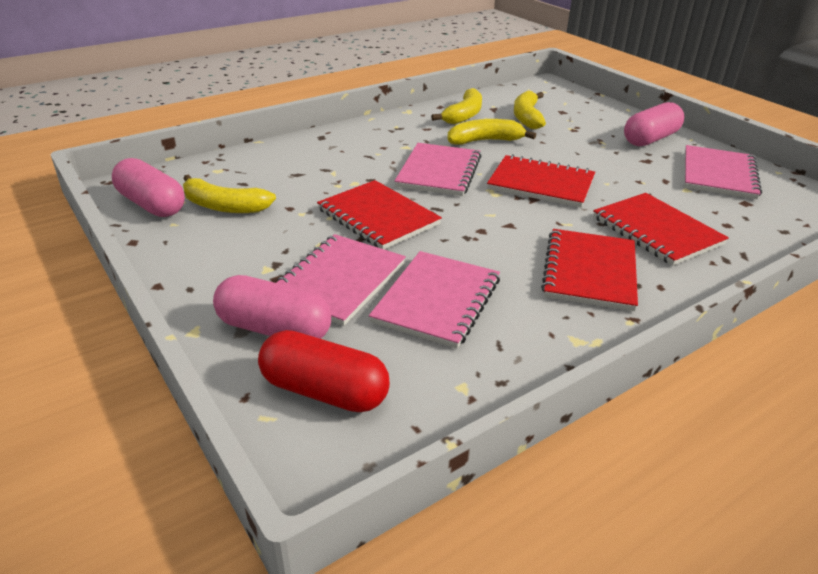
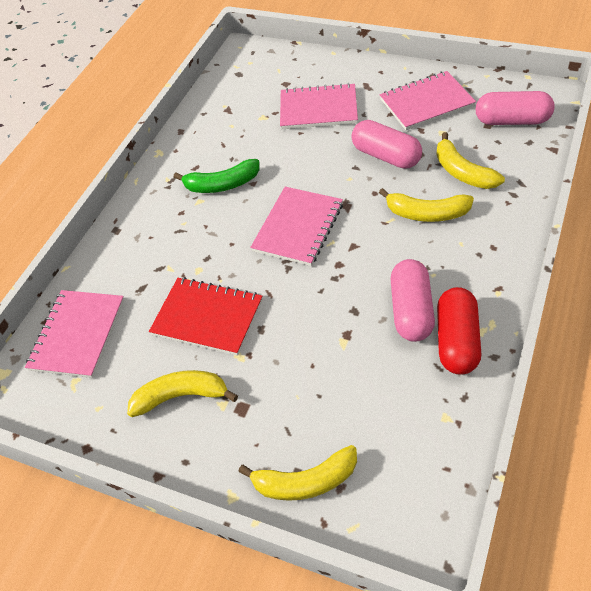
green banana: none = 0 -> [174,159,259,193] = 1
red notebook: [317,180,442,249] [487,154,595,208] [541,229,638,311] [593,193,729,266] = 4 -> [149,277,263,356] = 1

